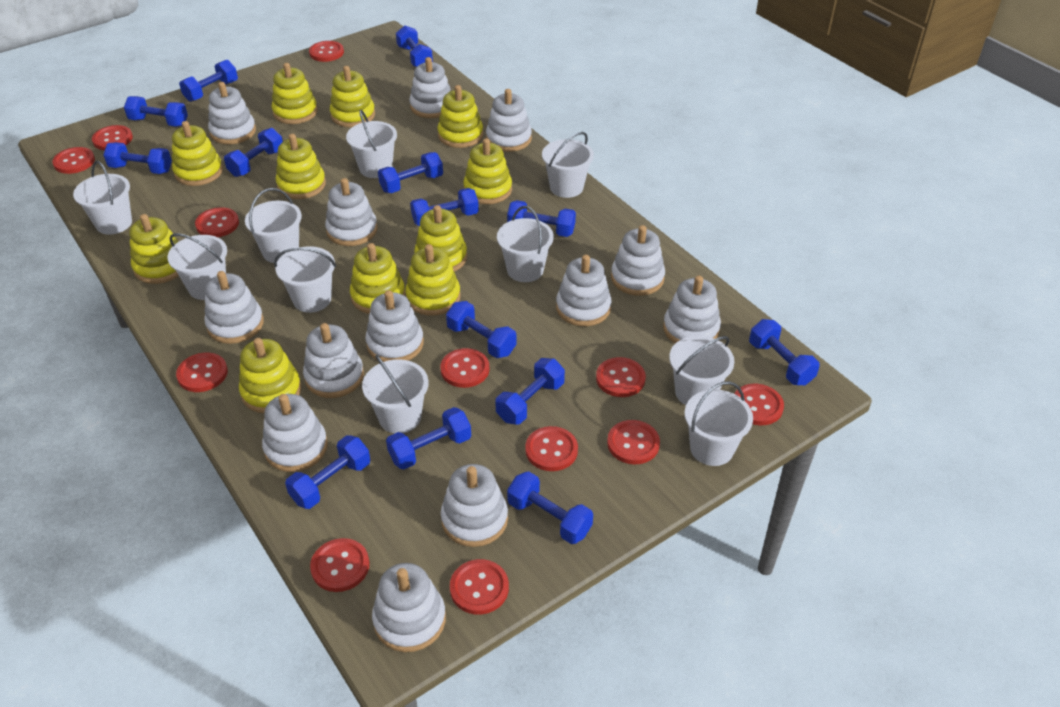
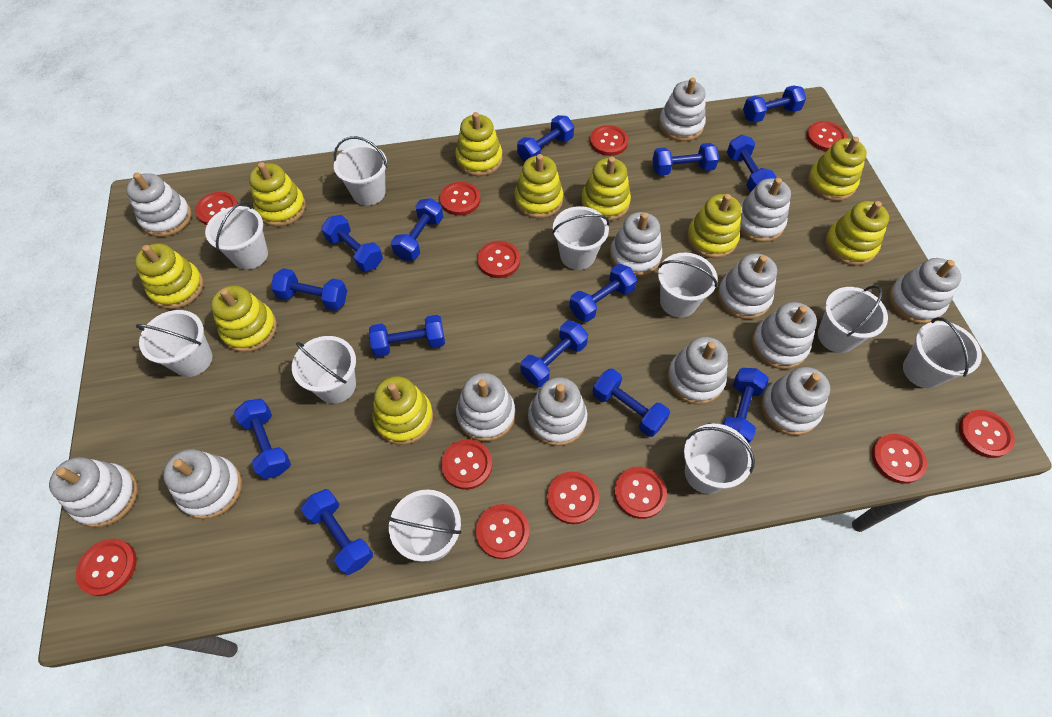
yellow stacking toy: [129,214,179,284] [172,121,223,186] [239,338,301,413] [272,63,317,124] [276,134,326,199] [330,66,375,127] [350,243,405,314] [405,244,461,316] [414,205,467,272] [437,85,483,148] [463,138,512,204] = 11 -> [135,243,203,309] [211,286,277,352] [249,162,306,227] [372,376,433,445] [455,112,503,176] [514,154,563,218] [581,157,631,221] [687,194,741,258] [807,137,867,201] [825,201,889,266] = 10

